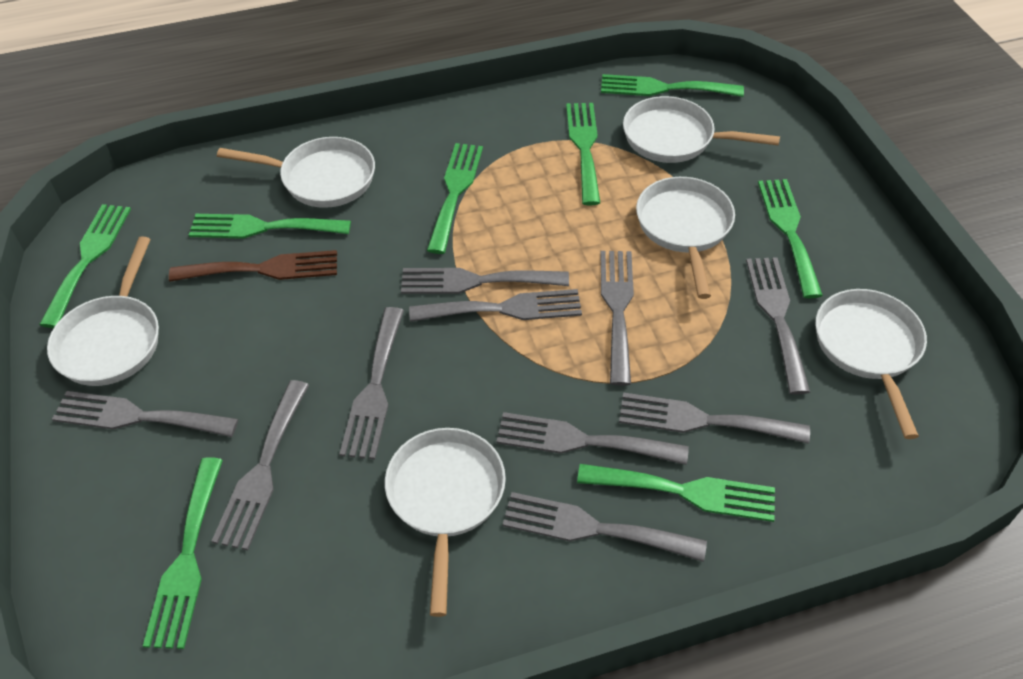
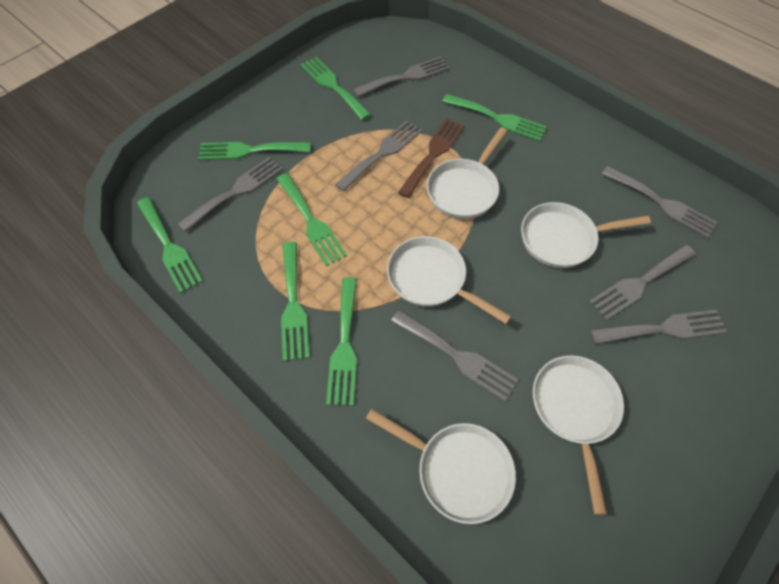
green fork: [39,204,131,328] [143,457,223,649] [189,214,351,239] [427,143,483,254] [566,103,600,205] [577,464,775,522] [601,74,744,97] [758,179,823,298] = 8 -> [137,197,203,293] [198,142,311,160] [277,173,347,266] [281,242,309,361] [301,57,371,120] [326,277,357,406] [442,94,547,141] = 7
grey fork: [52,391,238,437] [212,380,309,550] [339,307,404,460] [401,268,569,294] [409,289,582,322] [496,412,689,465] [502,492,707,562] [600,251,634,386] [619,392,810,444] [746,257,810,395] = 10 -> [178,157,283,232] [335,120,422,192] [353,56,450,97] [391,310,518,401] [589,245,696,320] [590,310,727,344] [602,166,718,238] = 7
white pan: [47,236,159,386] [217,137,375,208] [385,428,506,617] [623,96,780,163] [636,177,735,299] [815,289,927,439] = 6 -> [366,409,516,524] [387,236,511,324] [427,127,507,219] [521,202,651,268] [533,356,624,515] = 5

